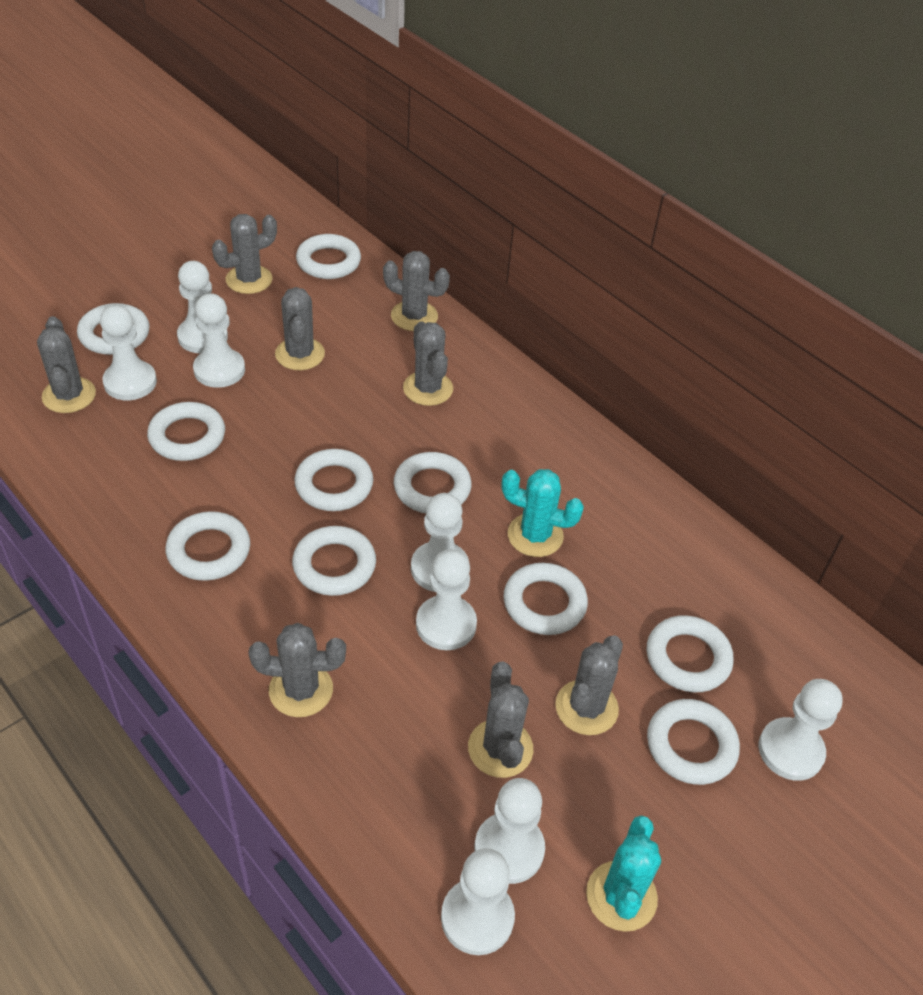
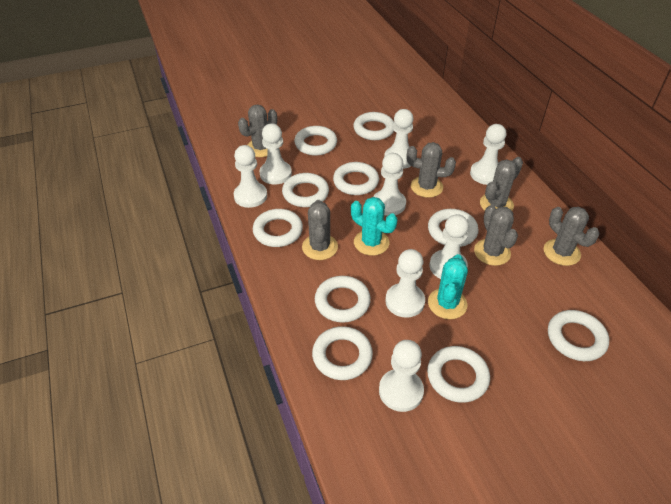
grey cactus: [37,316,96,413] [212,214,277,294] [248,623,346,717] [275,287,325,370] [383,251,450,331] [403,321,453,406] [468,662,533,778] [555,635,623,735] = 8 -> [238,104,277,157] [302,200,338,260] [407,142,456,198] [474,205,518,266] [480,157,523,211] [544,207,599,266] = 6

